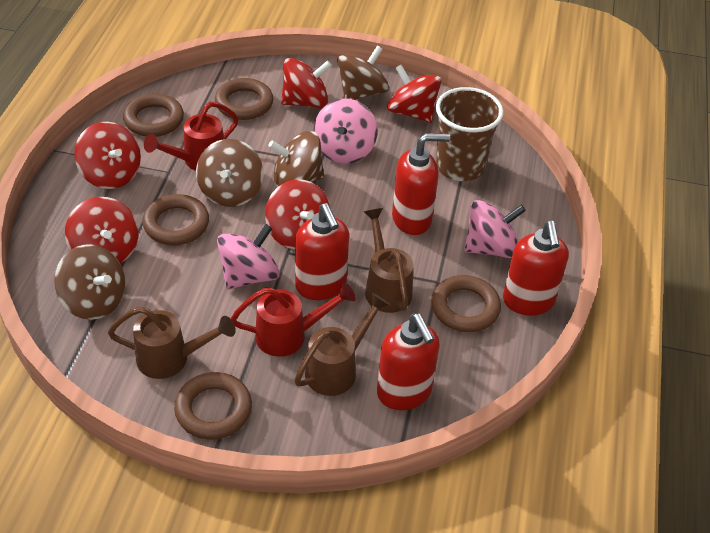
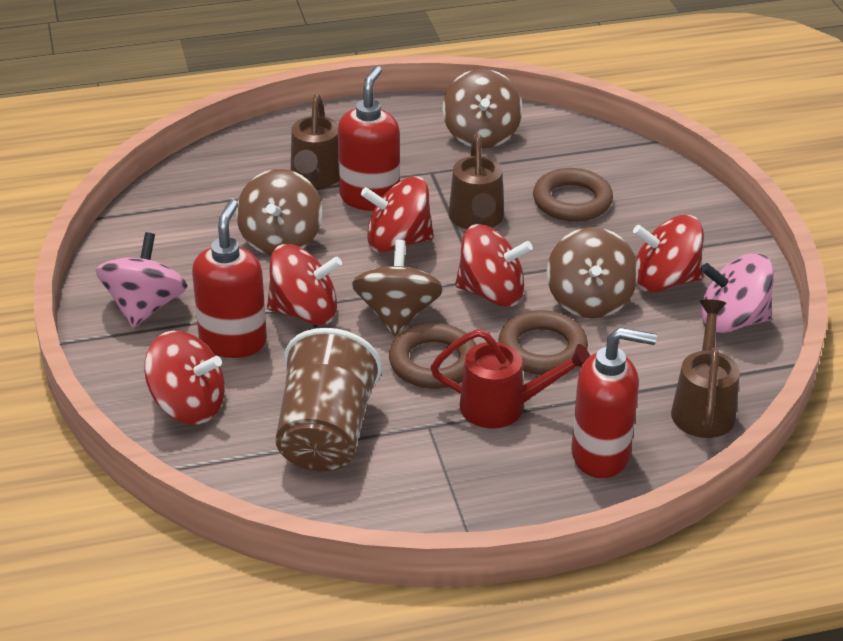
brown ring: [123,94,184,137] [142,194,209,245] [174,372,252,440] [215,78,273,120] [431,275,501,332] = 5 -> [389,323,476,389] [498,310,588,375] [533,168,613,222] = 3
pink spinning top: [217,224,280,290] [314,98,378,164] [464,200,526,258] = 3 -> [96,232,188,328] [701,254,774,333] = 2
red soap dispenser: [295,203,349,300] [377,313,440,410] [392,133,450,235] [503,221,569,316] = 4 -> [192,200,267,358] [338,66,400,211] [571,327,657,478] = 3
red watering can: [144,102,238,171] [230,283,356,357] = 2 -> [431,329,590,428] = 1

